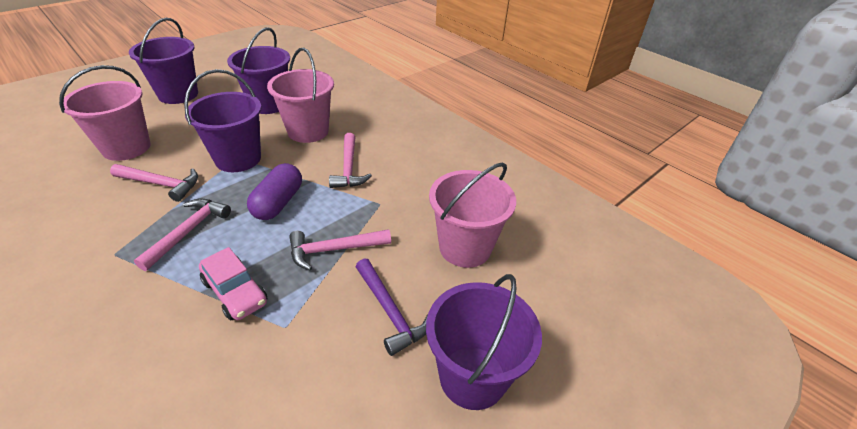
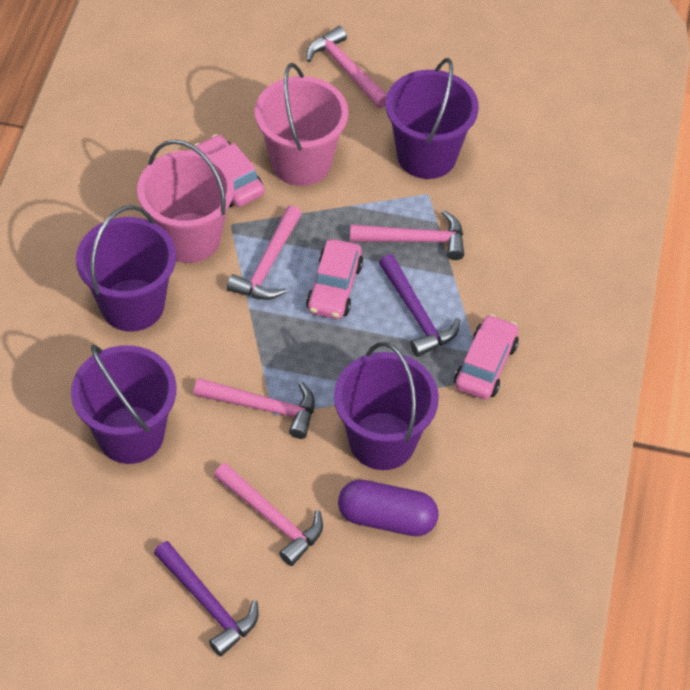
pink bucket: [59,65,151,161] [267,48,334,143] [429,162,516,268] = 3 -> [137,139,234,263] [255,63,348,186] = 2
pink car: [199,247,268,321] = 1 -> [193,134,265,207] [306,239,363,319] [454,314,519,399] = 3
pink hammer: [110,164,198,202] [134,198,231,271] [289,229,391,270] [329,133,372,188] = 4 -> [194,378,315,439] [214,463,323,566] [227,205,302,300] [306,26,387,108] [350,210,464,260] = 5
purple hammer: [356,258,428,356] = 1 -> [154,541,258,656] [379,254,460,357] = 2

